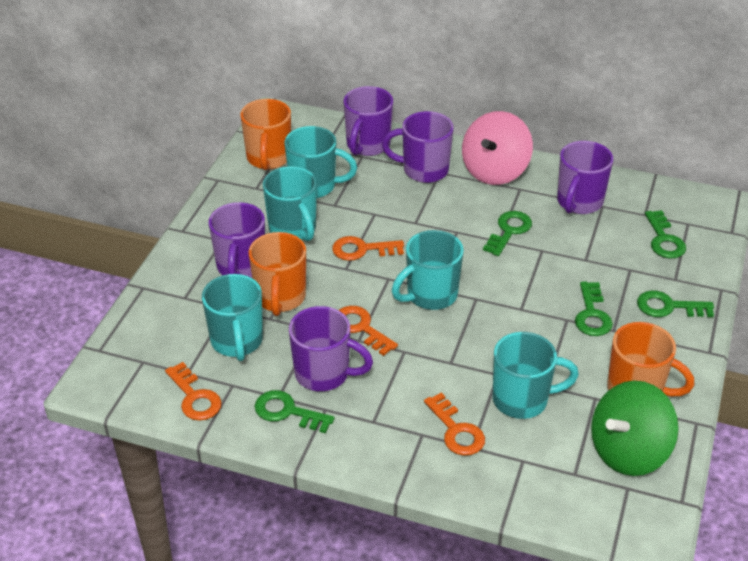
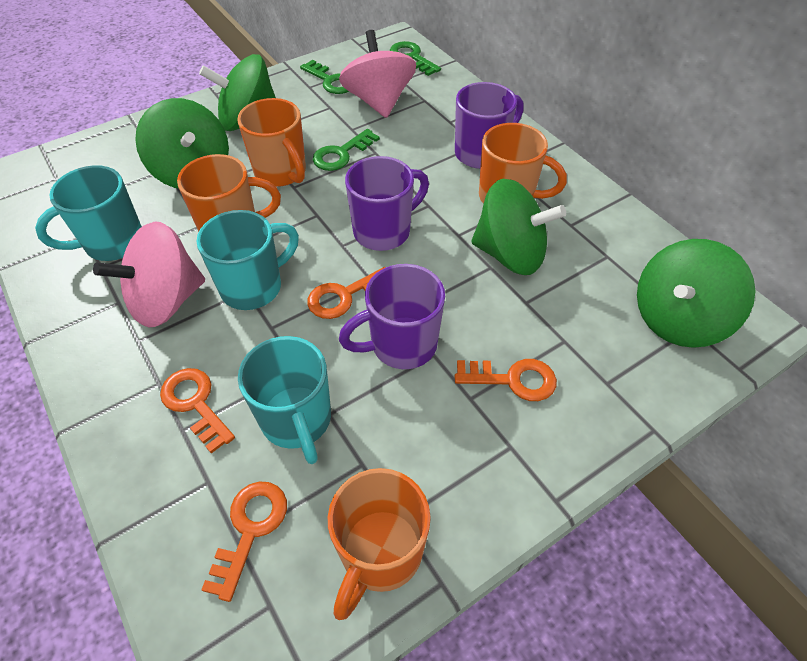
green key: [255,390,335,433] [483,211,532,256] [575,282,613,336] [637,290,714,317] [645,210,686,258] = 5 -> [300,60,349,94] [313,129,380,171] [390,41,441,76] = 3
green spinning top: [591,381,679,476] = 1 -> [135,98,229,189] [199,54,276,131] [471,179,566,275] [637,239,755,348] = 4
orange mug: [240,99,291,170] [249,232,306,316] [607,322,694,396] = 3 -> [177,154,281,232] [237,98,306,187] [328,468,431,620] [479,123,567,204] = 4
pink spinning top: [462,111,533,185] = 1 -> [93,221,205,328] [339,30,416,118] = 2
purple mug: [209,202,265,278] [289,306,373,391] [344,86,393,156] [382,111,453,183] [557,141,613,214] = 5 -> [339,264,445,369] [345,156,429,251] [455,82,524,169] = 3
turquoise mug: [202,274,263,361] [263,166,317,241] [284,126,357,198] [392,230,464,310] [493,332,579,419] = 5 -> [35,165,142,261] [196,210,299,310] [238,336,331,464] = 3

